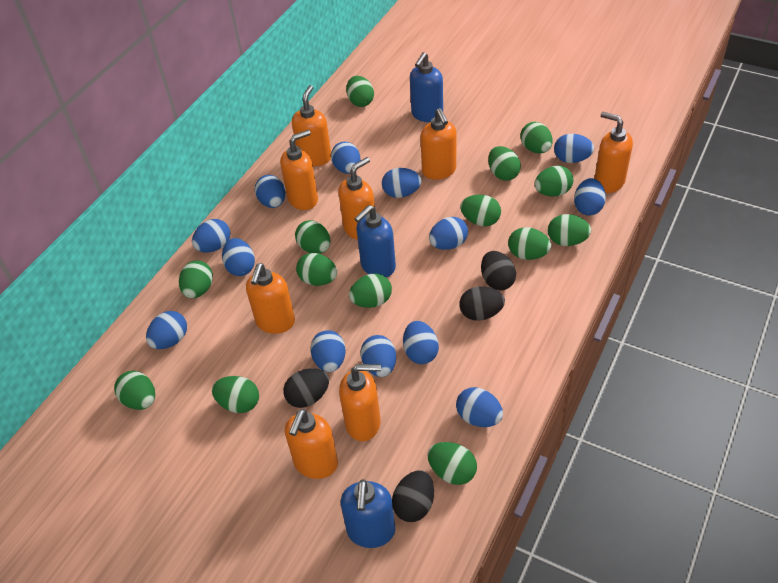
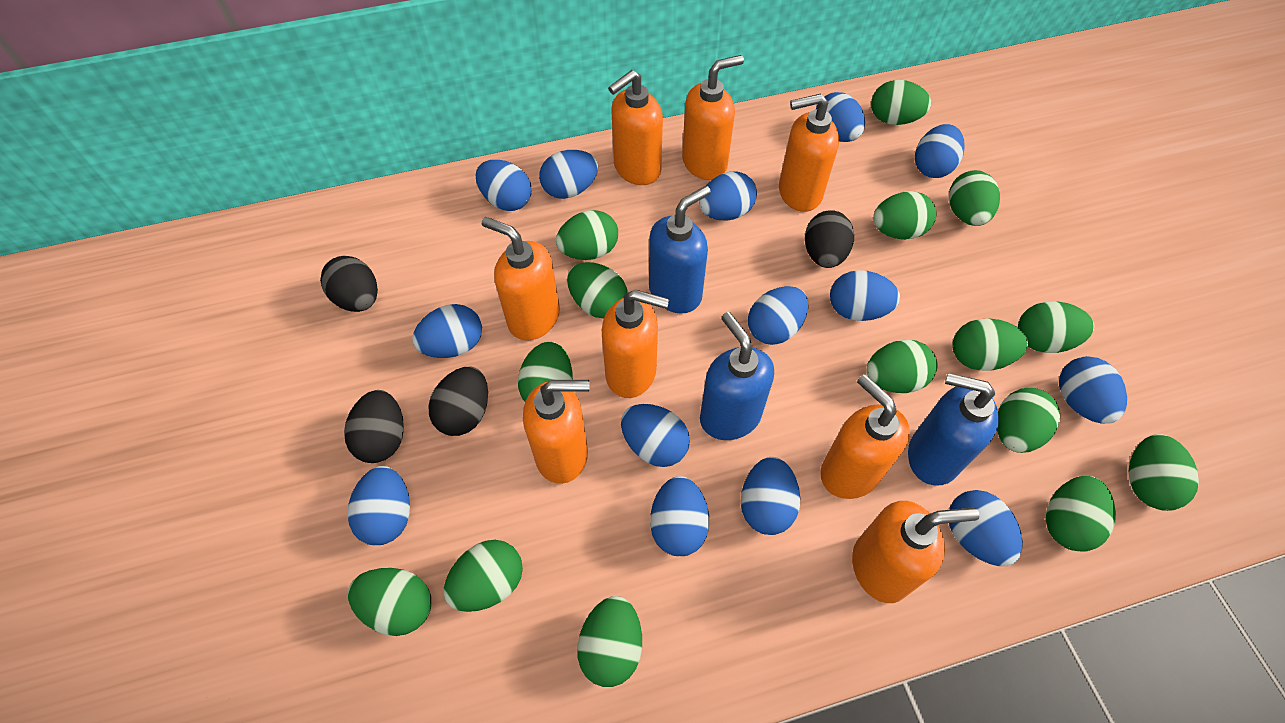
blue egg: [146,311,187,349] [192,219,230,252] [222,238,255,276] [255,175,286,208] [310,330,346,372] [331,142,361,174] [361,335,396,377] [382,168,422,198] [403,321,439,364] [429,217,468,250] [456,387,503,427] [554,134,594,163] [574,178,606,216] = 13 -> [347,466,410,545] [412,304,482,358] [476,160,532,211] [539,150,599,199] [621,404,690,467] [650,476,709,556] [699,172,757,221] [741,457,800,535] [748,286,808,345] [816,92,865,142] [830,270,900,321] [915,124,965,178] [949,490,1023,566] [1059,356,1127,424] = 14
green egg: [114,371,155,410] [179,260,213,298] [212,376,259,413] [295,220,330,254] [296,253,337,286] [346,76,374,107] [349,274,392,308] [428,442,477,485] [460,194,501,226] [488,146,521,181] [508,227,551,260] [520,122,553,153] [534,166,573,196] [548,214,591,246] = 14 -> [348,568,431,636] [444,540,523,612] [518,341,573,401] [556,210,618,260] [567,262,628,319] [577,596,642,687] [867,340,938,393] [871,80,931,125] [873,191,936,240] [949,170,1000,226] [952,319,1028,371] [997,388,1060,453] [1018,301,1094,353] [1046,476,1116,552] [1129,434,1199,511] = 15

